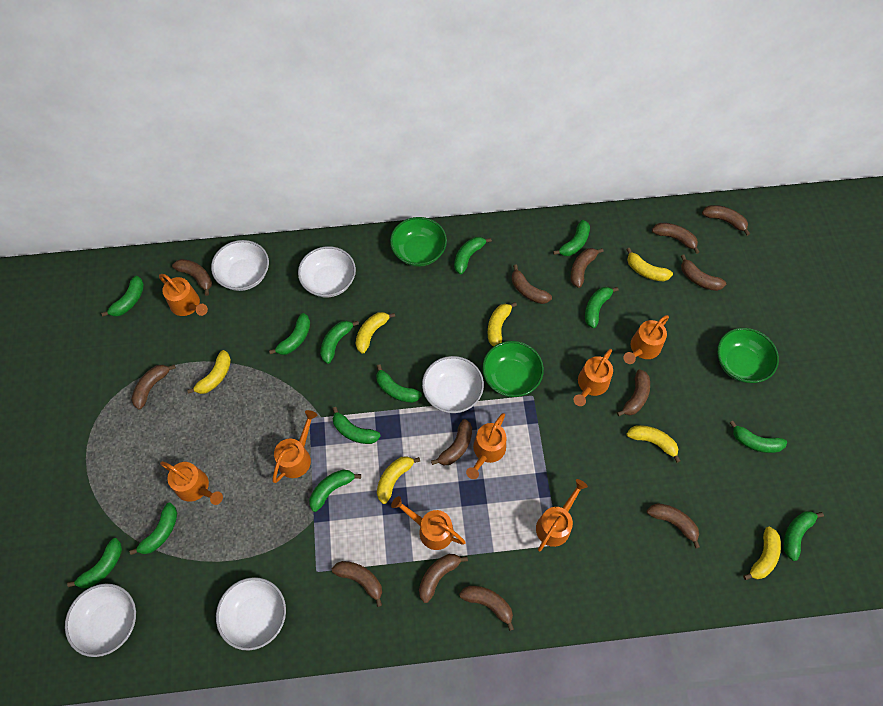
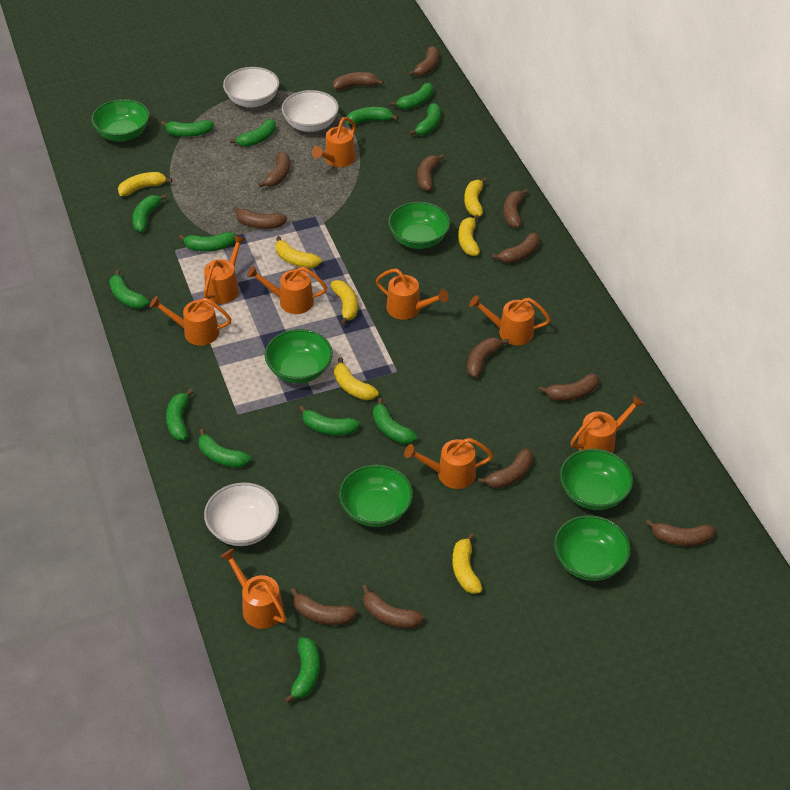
green bowl: [390,217,447,267] [482,341,544,397] [717,328,779,383] = 3 -> [91,99,149,141] [265,329,333,383] [339,465,413,527] [388,202,450,249] [554,515,631,581] [560,449,633,510] = 6
orange watering can: [159,274,208,316] [160,461,223,505] [272,410,317,483] [391,496,466,550] [466,413,506,479] [536,479,588,551] [574,349,613,406] [623,315,669,364] = 8 -> [149,296,231,346] [204,235,246,304] [220,549,287,629] [247,266,327,314] [312,117,356,167] [376,269,449,320] [404,438,493,489] [469,295,551,345] [570,395,645,453] = 9
white bowl: [65,584,136,657] [211,240,269,291] [216,577,286,650] [298,246,356,297] [422,356,484,413] = 5 -> [204,482,279,546] [223,67,279,107] [282,90,339,132] = 3

